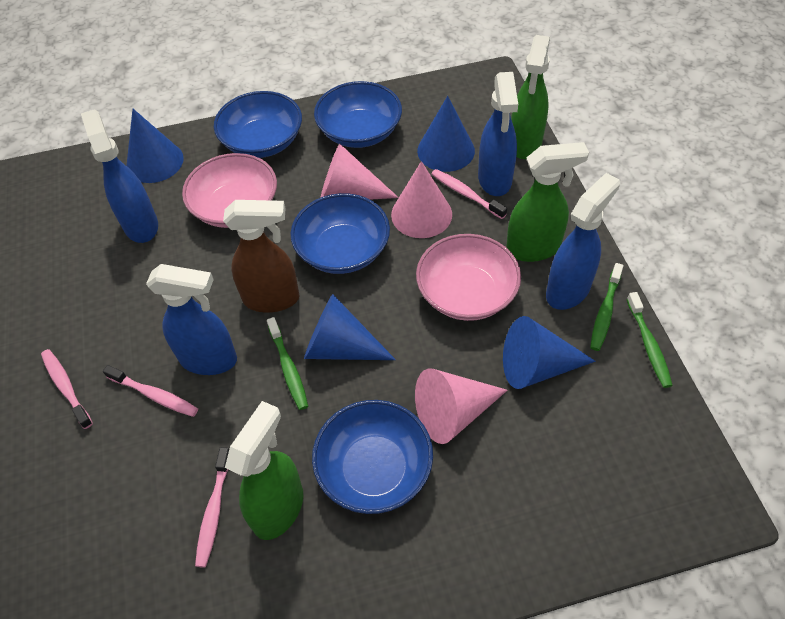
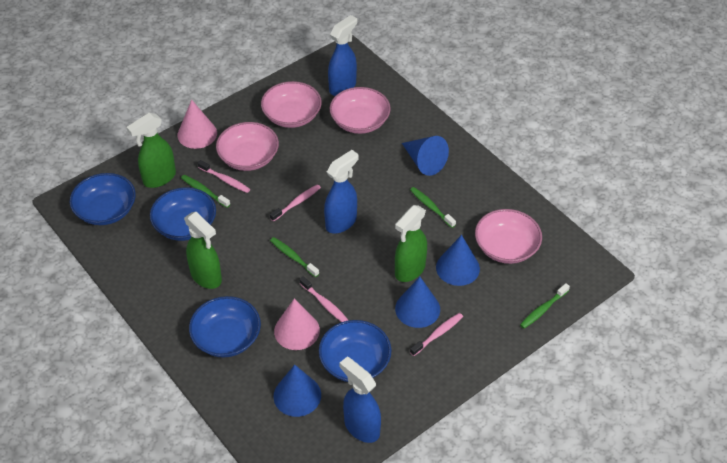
blue spray bottle: [81,109,158,243] [146,264,237,375] [478,72,518,196] [546,173,620,310] = 4 -> [324,150,358,233] [328,15,357,96] [339,357,381,443] = 3
brown spray bottle: [223,200,300,313] = 1 -> none = 0
green toothbrush: [267,317,308,410] [590,263,623,351] [627,292,673,388] = 3 -> [181,175,230,208] [270,237,319,277] [410,187,456,228] [520,283,570,329] = 4
pink bowl: [182,153,277,228] [416,234,521,321] = 2 -> [216,122,279,171] [261,81,322,128] [330,87,391,134] [475,209,542,264] = 4
pink cone: [320,144,399,200] [391,161,452,238] [415,368,508,444] = 3 -> [177,100,217,149] [274,299,320,350] = 2

